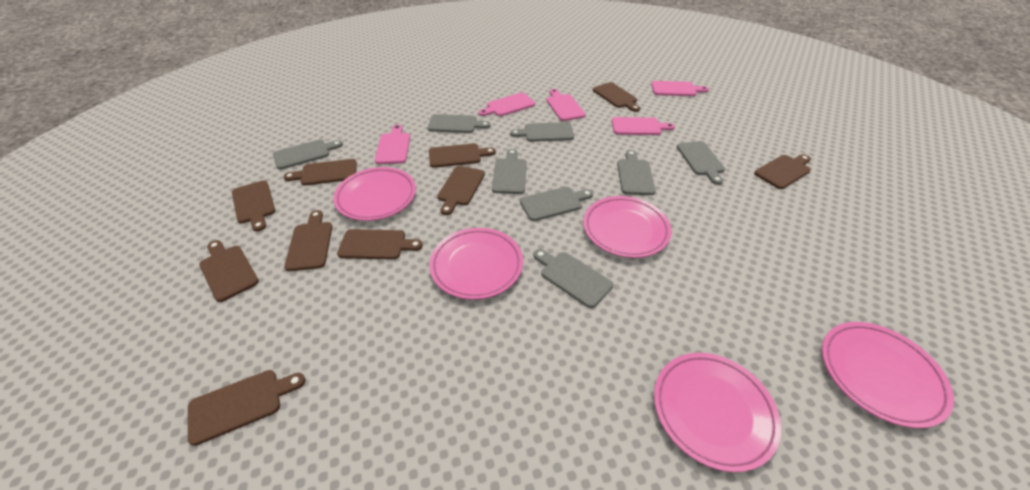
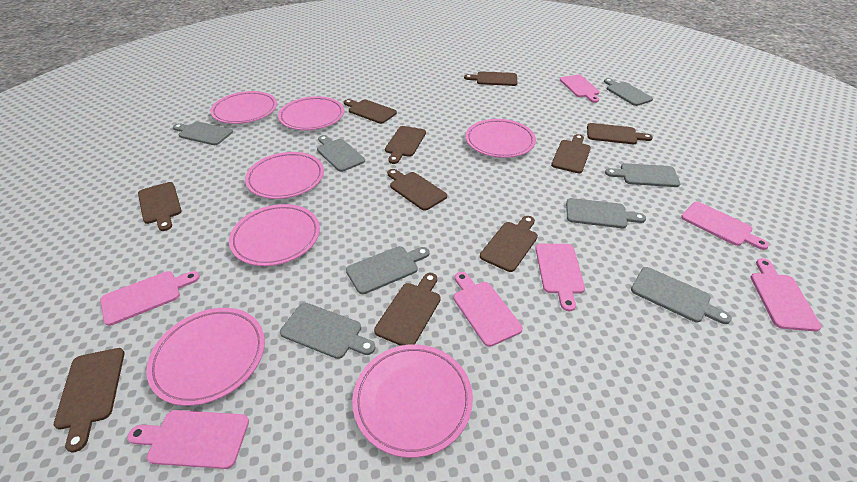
pink cutting board: [375,125,410,164] [479,93,535,116] [546,89,586,121] [612,117,675,135] [651,81,709,96] = 5 -> [100,271,200,326] [127,410,249,469] [453,272,523,347] [536,244,585,311] [560,75,600,103] [681,202,769,250] [751,258,822,331] = 7
pink plate: [333,167,416,221] [429,228,523,300] [583,196,671,258] [654,353,781,472] [822,322,954,428] = 5 -> [146,308,265,406] [211,91,277,124] [229,204,320,266] [245,152,324,199] [278,96,344,130] [352,344,473,458] [466,119,536,158] = 7

